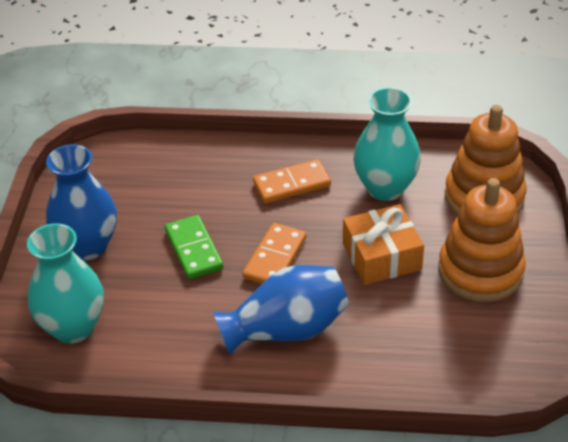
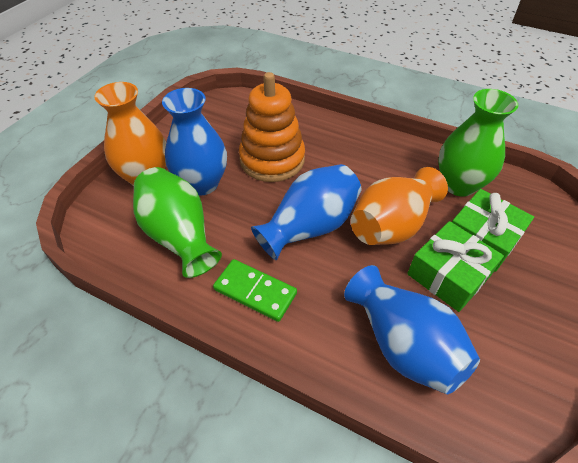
blue vase: [46,144,117,260] [212,265,349,355] = 2 -> [162,88,227,196] [251,164,361,260] [344,265,480,394] = 3
green gift: none = 0 -> [407,221,504,312] [452,189,534,272] = 2
green vase: none = 0 -> [133,167,222,278] [439,89,518,197] = 2
orange domino: [243,223,306,284] [253,159,331,203] = 2 -> none = 0
orange gift: [343,204,424,285] = 1 -> none = 0
orange stacking toy: [439,178,526,302] [445,105,527,215] = 2 -> [239,72,305,182] = 1
orange vase: none = 0 -> [94,82,166,186] [351,167,448,245] = 2
turquoise vase: [27,223,104,344] [353,87,421,201] = 2 -> none = 0

